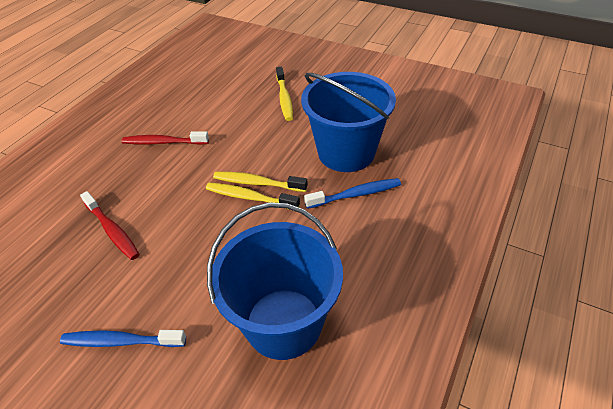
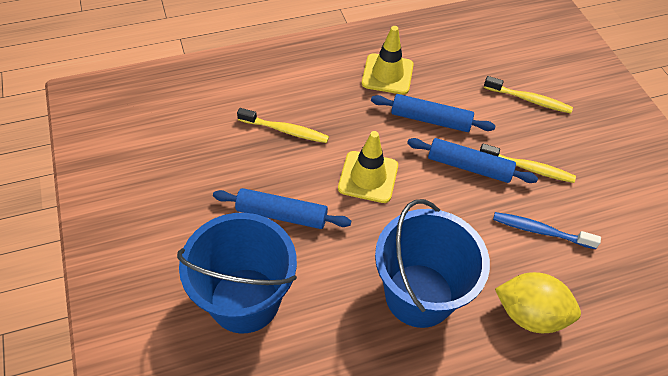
blue rolling pin: none = 0 -> [213,188,351,229] [371,94,496,132] [407,138,538,183] = 3
blue toothbrush: [60,330,186,347] [304,178,401,209] = 2 -> [493,212,601,249] = 1
red toothbrush: [80,191,140,260] [122,131,209,145] = 2 -> none = 0
yellow lemon: none = 0 -> [495,272,581,333] = 1
yellow traffic cone: none = 0 -> [338,131,398,203] [362,26,414,95] = 2

